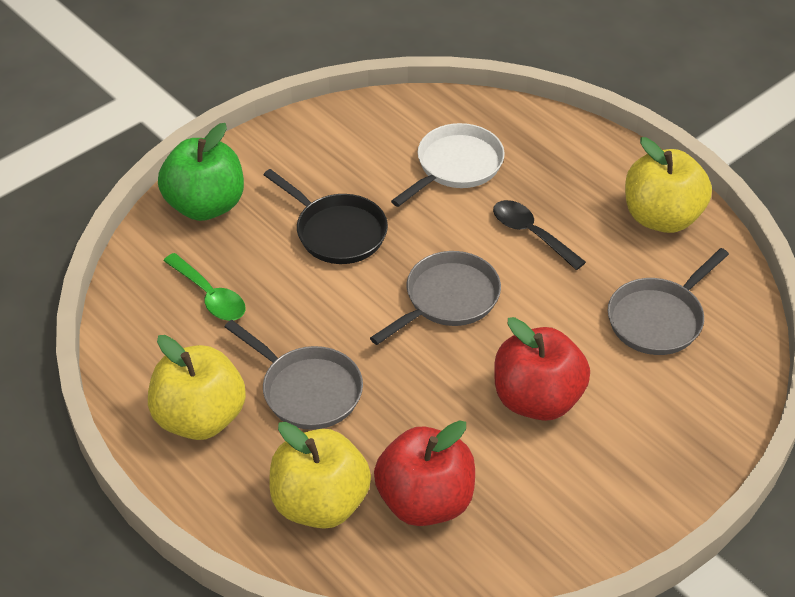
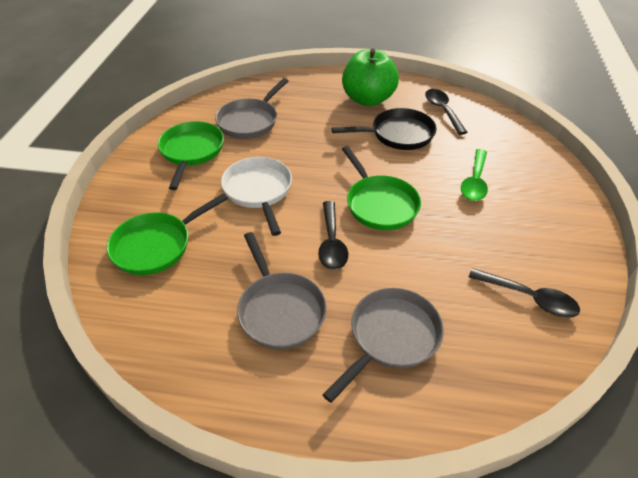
black spoon: [493,200,586,270] = 1 -> [318,201,348,270] [425,89,468,135] [469,268,580,318] = 3
green pan: none = 0 -> [107,193,228,275] [158,121,224,190] [342,146,421,230] = 3
red apple: [374,420,475,526] [494,317,590,421] = 2 -> none = 0
yellow apple: [148,335,246,440] [269,422,371,529] [625,137,712,233] = 3 -> none = 0

